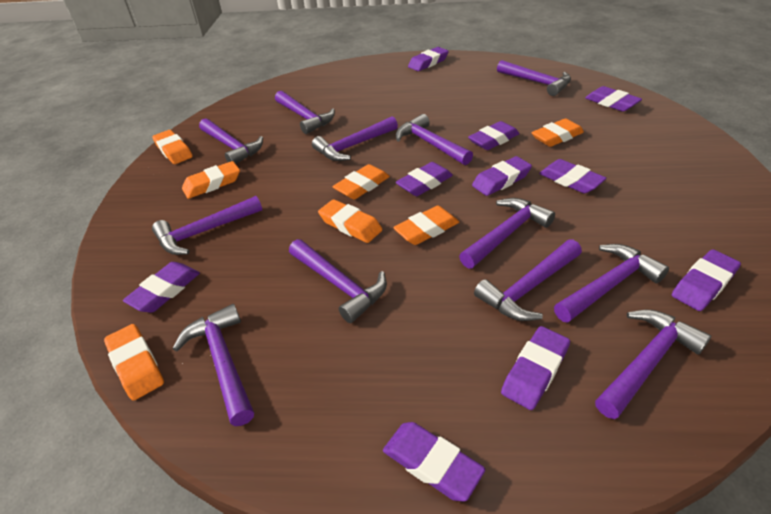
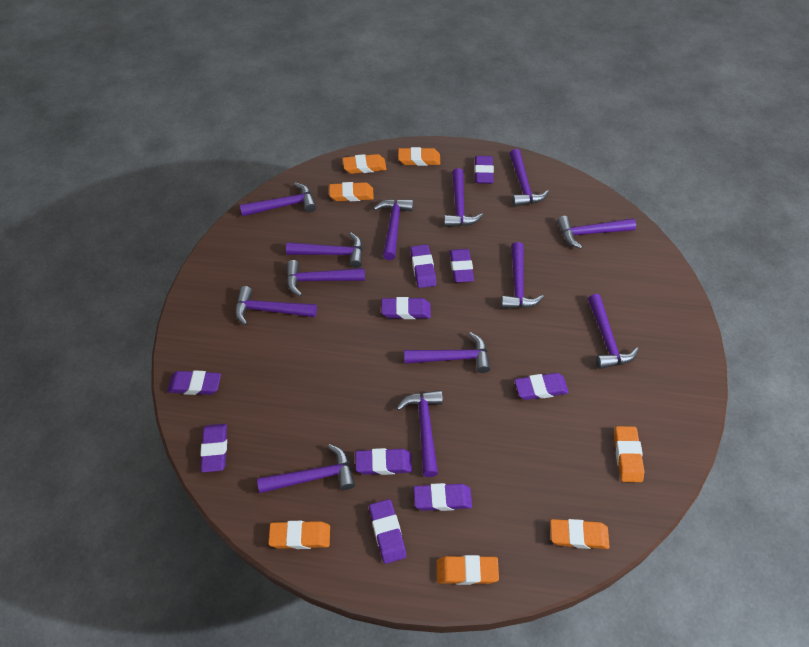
purple hammer: [152,196,262,255] [173,304,254,426] [199,118,263,164] [275,91,335,134] [289,239,387,323] [312,116,398,161] [396,114,473,165] [459,198,555,269] [474,239,582,321] [497,60,571,96] [554,244,669,323] [595,310,711,419] = 12 -> [235,286,317,326] [240,182,316,216] [257,444,355,493] [286,233,363,268] [287,260,365,297] [374,199,413,260] [397,390,443,477] [404,332,491,373] [444,168,483,227] [501,242,544,308] [509,149,549,207] [557,216,636,249] [588,294,639,369] = 13

